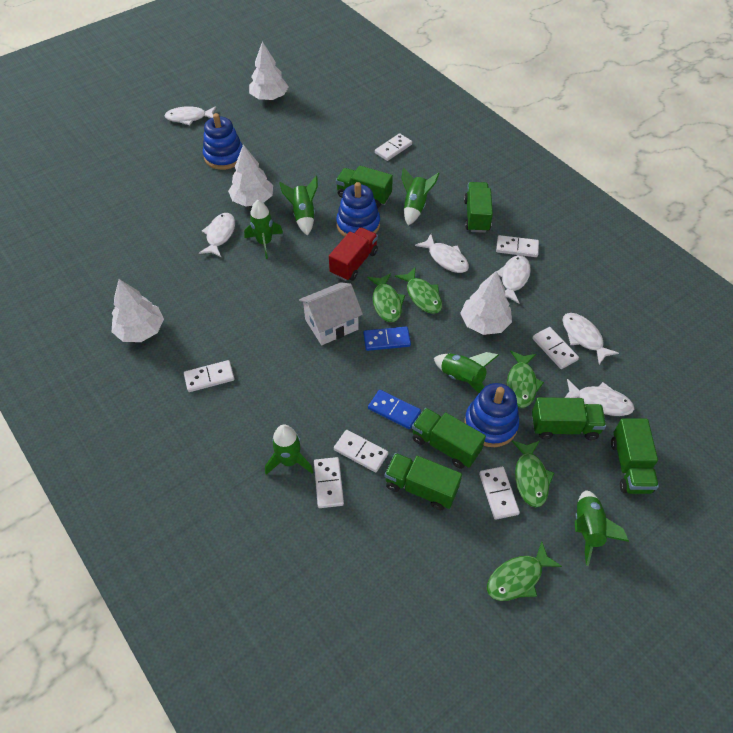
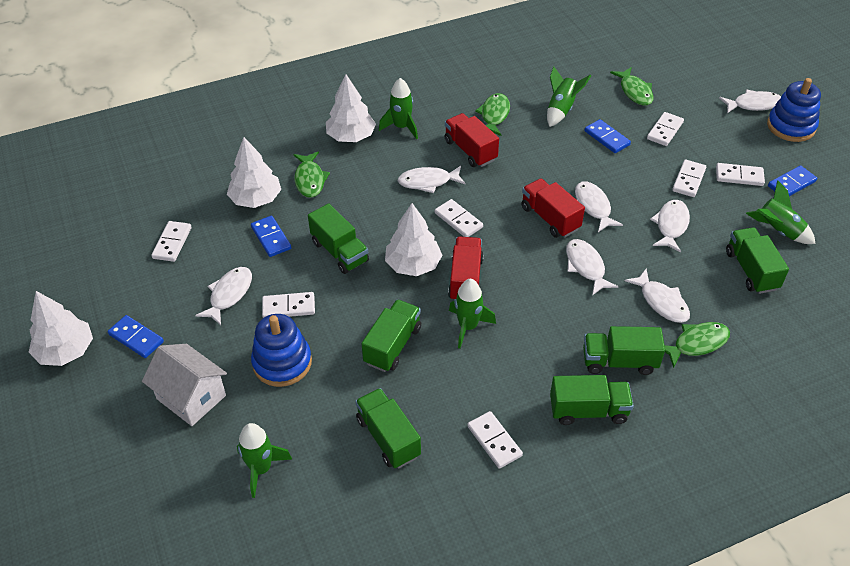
blue domino: [363,327,411,351] [368,390,421,429] = 2 -> [108,315,164,358] [251,216,291,257] [585,119,631,153] [768,166,817,196] = 4
blue stacking toy: [203,113,243,170] [336,182,380,237] [465,383,519,447] = 3 -> [251,314,312,387] [767,78,821,142] = 2
green fish: [367,273,405,322] [395,268,442,314] [487,541,562,601] [507,350,544,408] [512,441,554,507] = 5 -> [293,151,330,198] [475,93,510,136] [610,67,654,106] [664,322,730,368] = 4
green rocket: [244,200,283,259] [265,424,313,475] [279,176,318,236] [401,167,440,225] [434,352,499,393] [575,490,629,566] = 6 -> [237,423,292,498] [379,78,418,139] [449,279,496,349] [547,66,591,127] [746,180,816,244] = 5
red truck: [329,227,378,281] = 1 -> [445,113,499,167] [448,237,484,301] [521,178,585,238] = 3
white fish: [165,106,216,125] [199,213,235,257] [415,234,469,273] [497,255,531,304] [562,313,619,365] [564,379,634,416] = 6 -> [195,267,252,325] [398,166,465,193] [566,239,618,295] [575,181,623,232] [625,269,690,323] [650,200,690,252] [719,90,781,113] = 7

